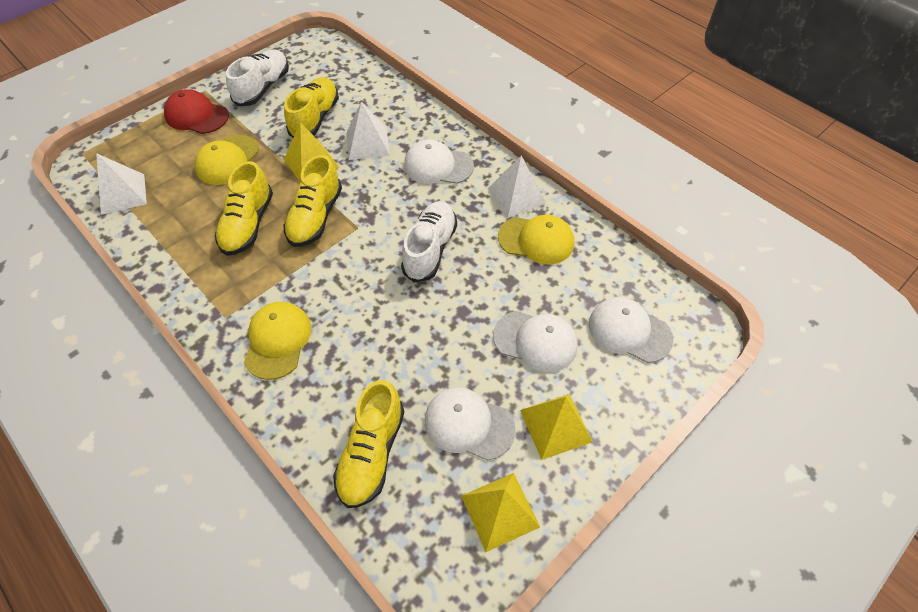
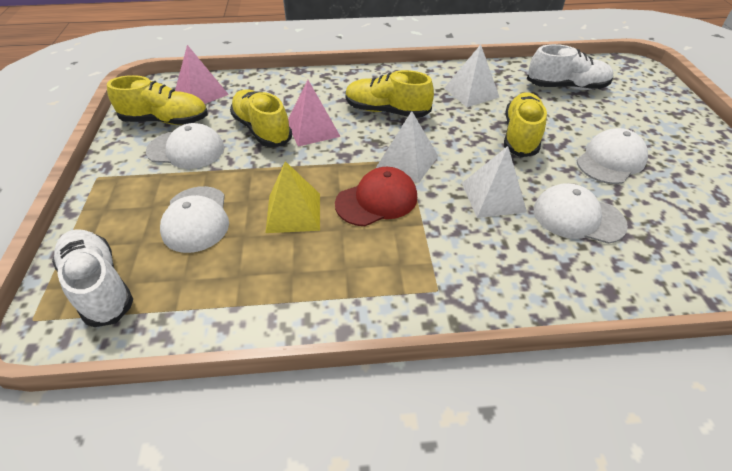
pink pyramid: none = 0 -> [175,45,229,104] [288,80,341,147] = 2
yellow cap: [195,135,259,185] [244,302,311,380] [498,215,574,265] = 3 -> none = 0
yellow pyramid: [284,122,340,182] [461,473,540,552] [520,394,593,460] = 3 -> [266,161,320,233] = 1

